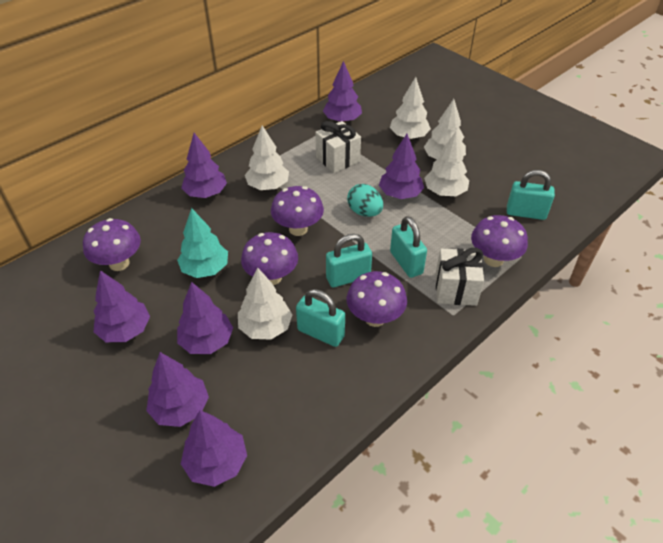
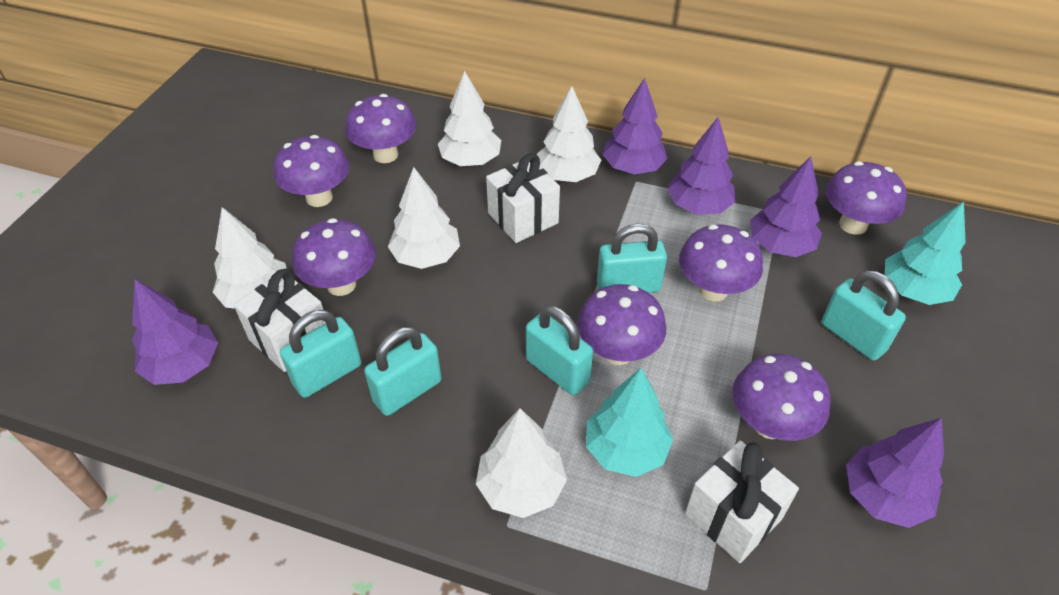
purple mushroom: [83,218,141,271] [241,232,298,285] [271,186,324,236] [347,271,407,327] [471,215,528,267] = 5 -> [274,135,350,207] [292,218,376,296] [345,94,416,163] [577,284,666,365] [679,224,763,302] [732,354,831,441] [826,161,907,235] = 7
purple tree: [94,270,150,342] [146,352,209,427] [177,282,233,354] [181,410,247,487] [182,133,227,198] [323,61,362,123] [379,134,424,199] = 7 -> [132,279,218,385] [602,78,668,174] [667,117,735,215] [750,156,822,257] [846,418,944,528] = 5
turquoise egg: [347,184,383,217] = 1 -> none = 0
turquoise padlock: [296,289,345,347] [326,234,372,287] [390,216,427,278] [507,170,555,220] = 4 -> [280,310,361,398] [364,327,441,416] [526,306,593,395] [597,223,667,293] [822,270,906,361] = 5
turquoise tree: [177,208,228,278] = 1 -> [586,368,673,477] [885,202,965,305] = 2
white gift: [315,121,361,173] [436,248,484,306] = 2 -> [234,269,326,372] [486,153,560,243] [685,441,799,563] = 3

